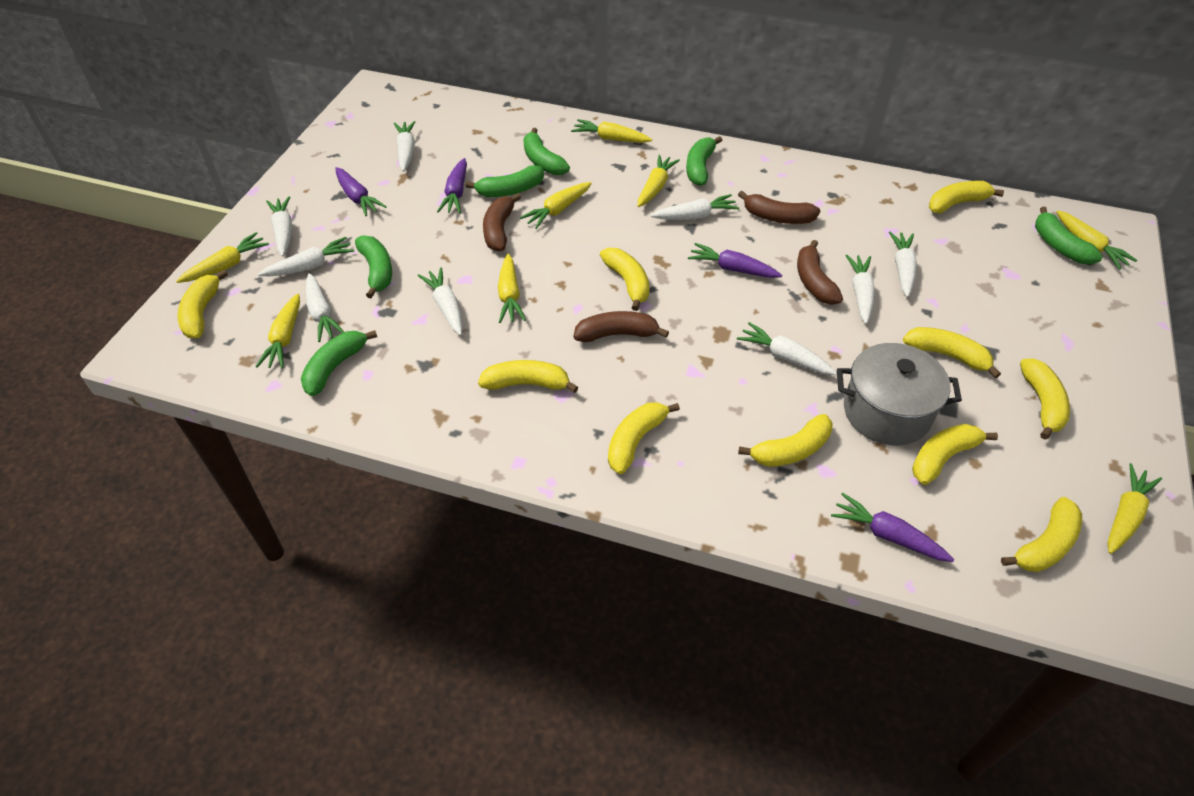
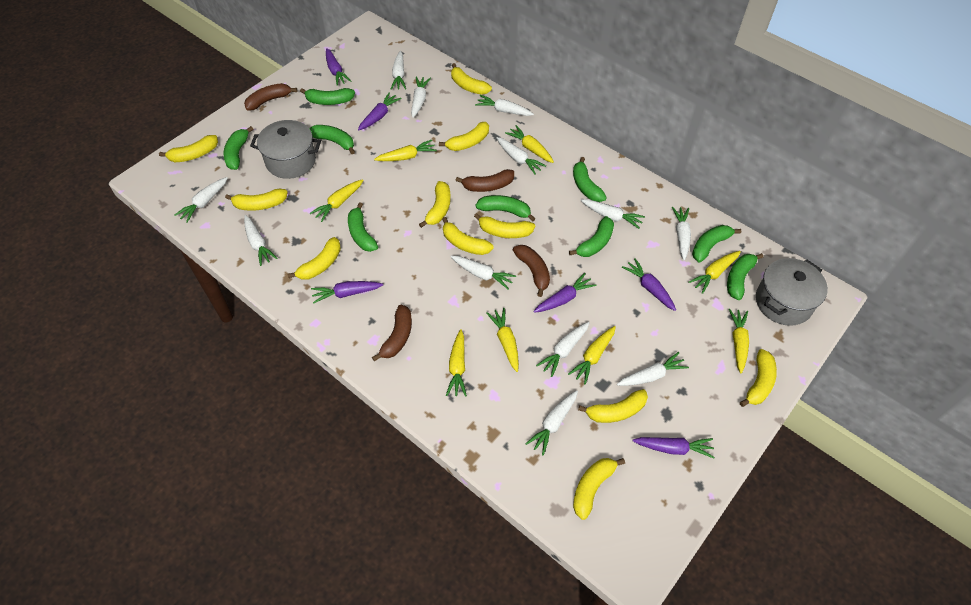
green banana: [301,330,377,396] [355,235,392,299] [466,165,544,197] [523,128,570,175] [686,136,723,186] [1035,207,1103,264] = 6 -> [223,126,253,170] [300,88,355,105] [309,125,355,154] [348,202,378,252] [476,195,536,222] [569,216,614,257] [573,157,607,202] [692,225,741,262] [727,253,764,300] = 9
grey pot: [837,343,962,445] = 1 -> [250,120,321,179] [756,258,828,326] = 2
purple carrot: [335,167,387,216] [437,158,467,213] [688,243,782,278] [831,492,954,562] = 4 -> [311,281,383,304] [326,48,351,86] [358,92,402,130] [533,273,596,313] [622,258,676,311] [632,437,715,458] = 6
white carrot: [258,237,354,276] [266,196,292,256] [306,273,344,342] [394,121,415,172] [417,267,463,336] [650,194,740,220] [737,322,837,375] [846,255,875,324] [889,231,917,297] = 9 -> [174,177,228,223] [244,215,278,266] [391,51,406,90] [411,76,431,118] [451,256,516,290] [475,95,534,116] [496,137,546,175] [525,390,578,456] [536,322,589,377] [580,199,645,229] [617,352,689,386] [672,207,691,260] = 12
yellow banana: [177,270,228,338] [478,360,579,393] [600,248,649,311] [608,402,680,474] [738,414,833,467] [903,327,1001,378] [912,424,998,485] [929,181,1004,214] [1001,497,1082,572] [1020,359,1070,439] = 10 -> [159,135,218,162] [225,189,288,211] [288,237,341,280] [419,181,451,228] [439,122,489,151] [442,217,494,255] [451,63,492,95] [474,213,535,238] [573,458,625,520] [578,389,648,423] [740,349,777,407] = 11

